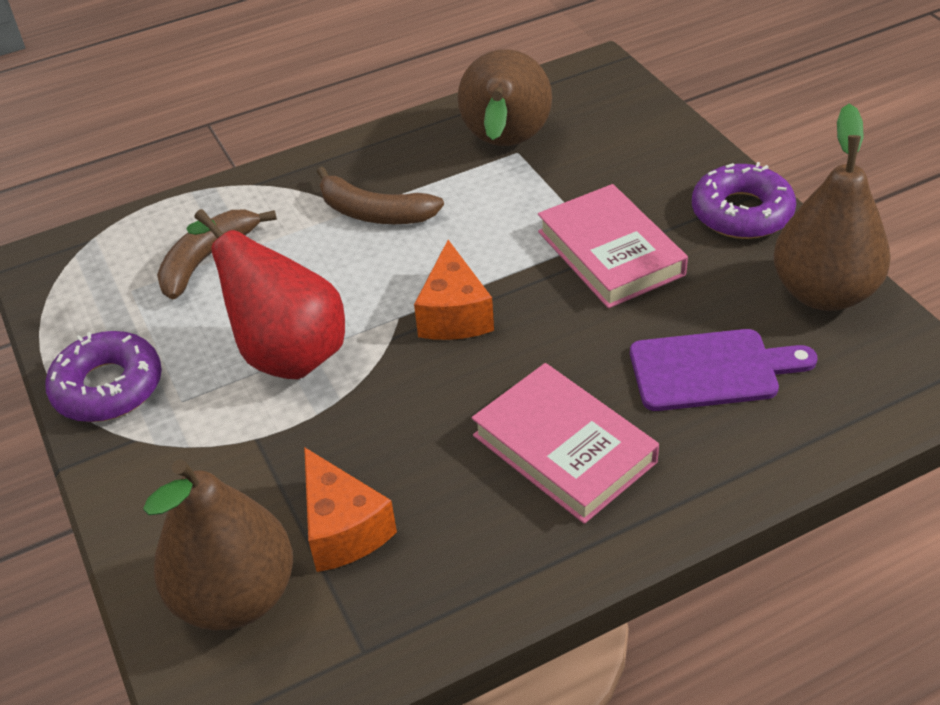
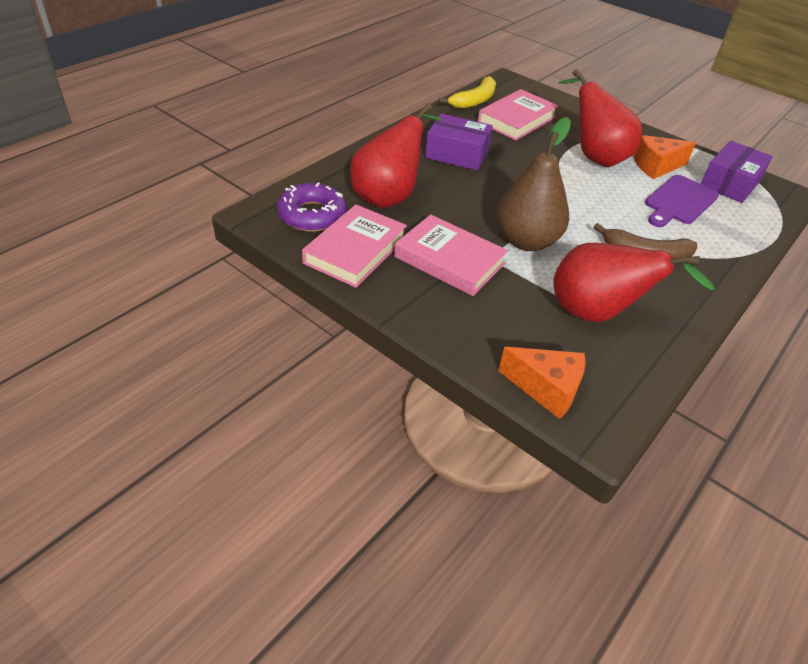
brown banana: [157,210,277,299] [317,167,444,224] = 2 -> [594,223,697,259] = 1
brown pear: [143,459,293,630] [457,49,552,146] [773,104,891,311] = 3 -> [497,117,571,251] = 1
pink book: [472,363,659,524] [538,184,688,308] = 2 -> [302,204,407,288] [394,214,508,296] [478,89,559,140] = 3
purple box: none = 0 -> [425,114,493,171] [701,141,773,203] = 2
purple donut: [45,331,162,422] [692,162,796,239] = 2 -> [277,182,347,232] = 1
red pear: [186,209,345,379] = 1 -> [350,103,443,208] [553,243,715,322] [559,69,642,167] = 3
yellow banana: none = 0 -> [439,76,496,109] = 1

